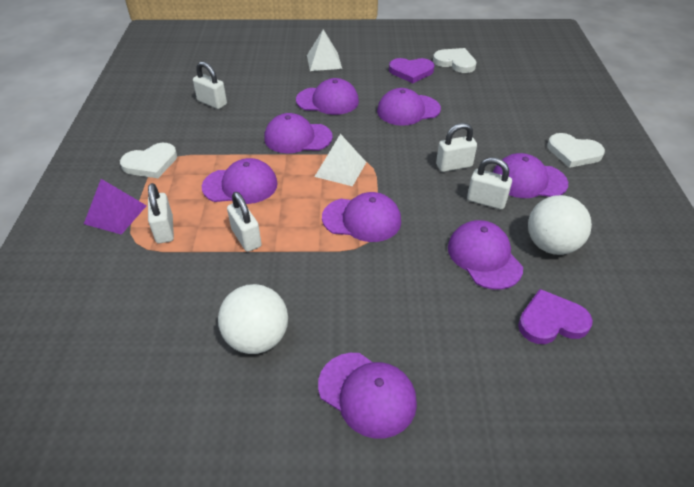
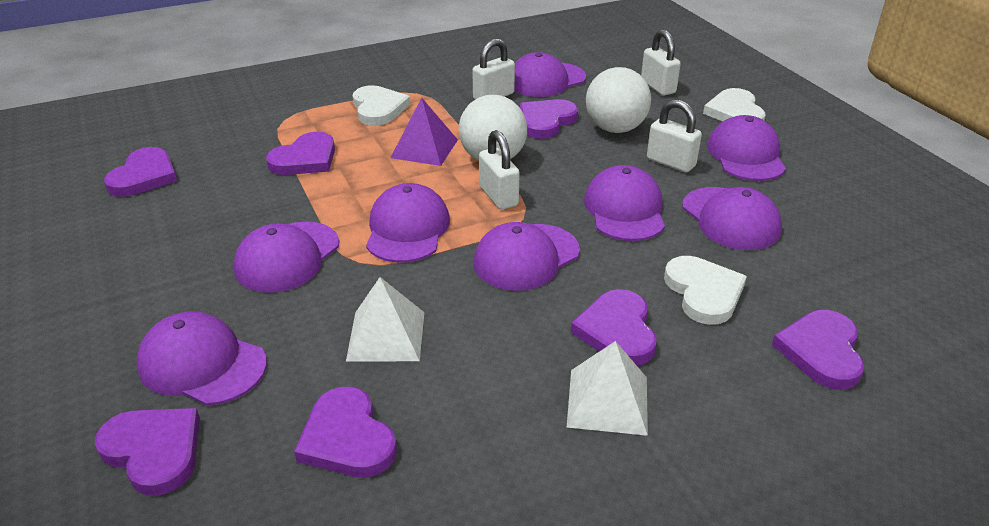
purple heart: [389,58,434,83] [518,289,593,344] = 2 -> [95,408,200,496] [104,147,177,197] [266,132,335,175] [294,387,397,477] [520,99,578,139] [571,289,657,365] [772,310,864,390] = 7
white padlock: [148,183,174,244] [193,61,227,109] [227,192,262,252] [436,123,477,172] [467,157,512,210] = 5 -> [472,39,515,100] [479,130,520,210] [641,29,681,96] [647,100,702,172] = 4

